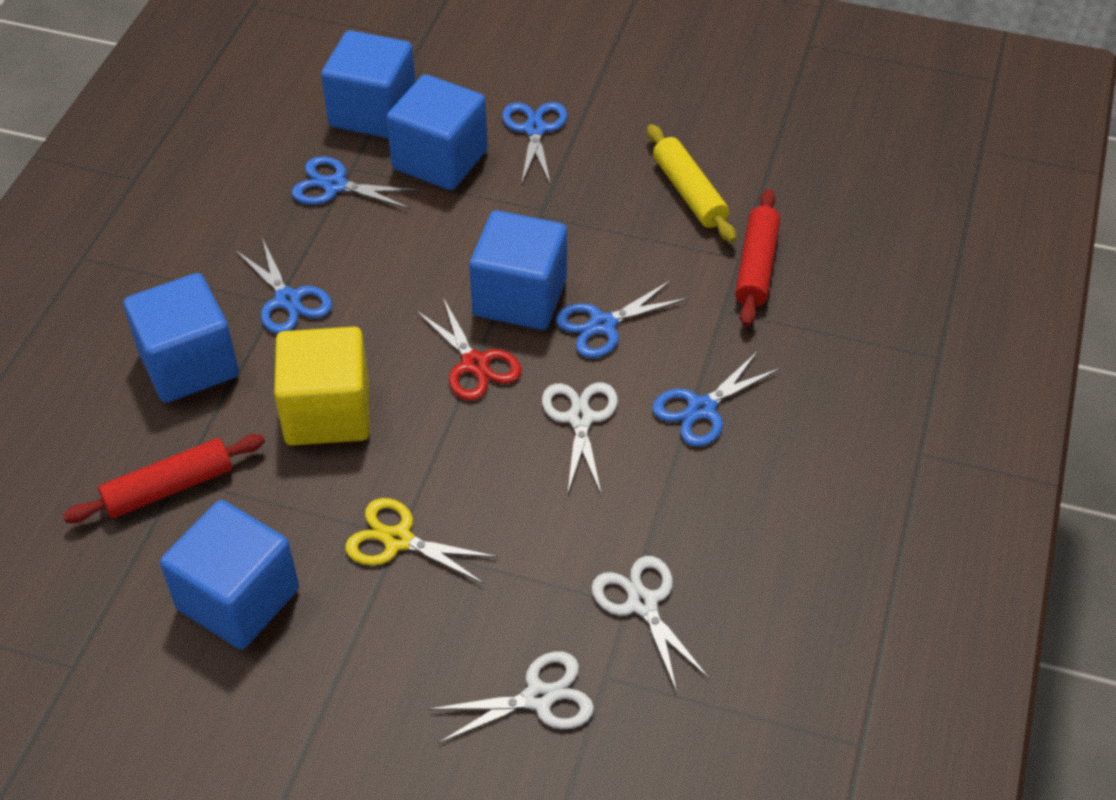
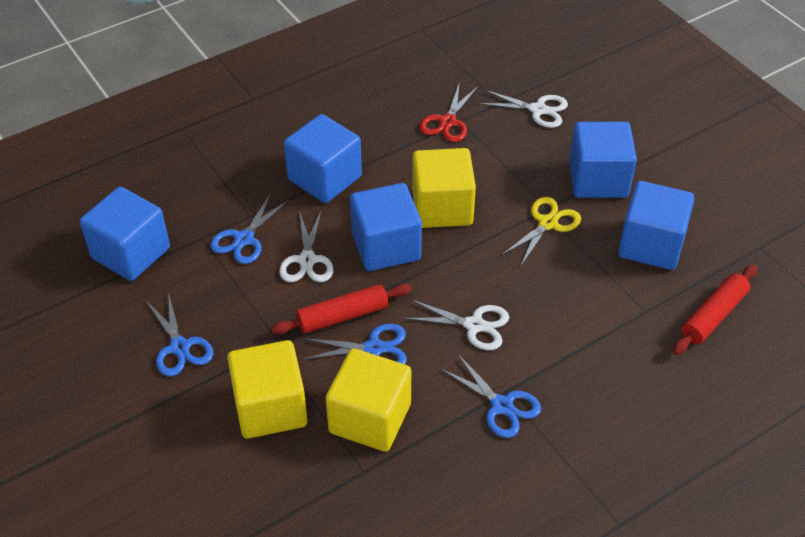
blue scissors: [235,238,332,334] [292,157,420,209] [502,102,567,185] [556,280,688,358] [652,351,781,447] = 5 -> [146,292,213,376] [210,193,289,264] [303,324,407,364] [440,354,541,438] = 4
yellow cube: [274,327,370,445] = 1 -> [227,340,308,439] [325,348,411,452] [412,148,476,228] = 3
yellow rolling pin: [647,124,736,243] = 1 -> none = 0

